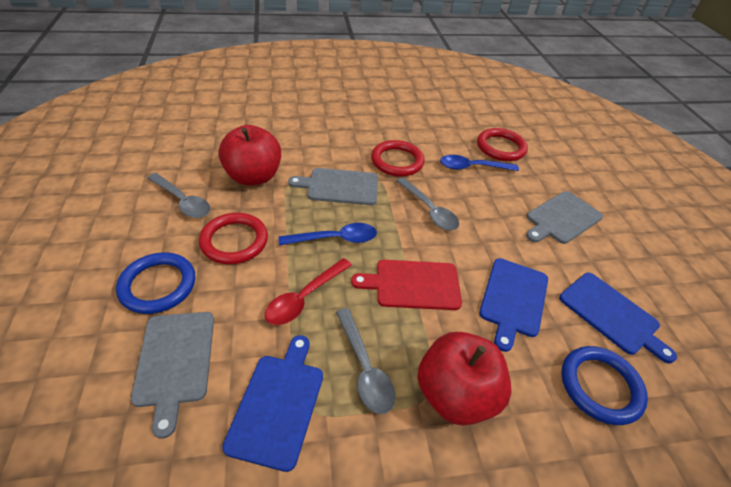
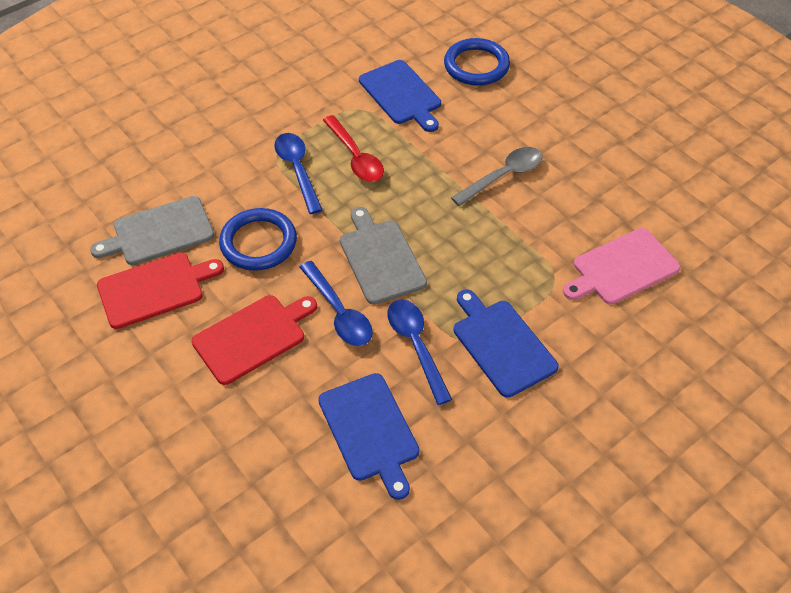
blue spoon: [279,223,377,245] [440,155,519,171] = 2 -> [274,133,323,214] [300,261,373,346] [388,299,452,405] = 3
grey cutting board: [131,312,214,439] [288,168,378,205] [526,191,603,244] = 3 -> [90,196,214,265] [340,207,427,304] = 2
grey spoon: [147,173,210,218] [336,308,395,414] [397,178,459,230] = 3 -> [451,147,543,206] = 1
pink cutting board: none = 0 -> [563,228,681,305] = 1
red apple: [218,125,281,186] [417,332,512,426] = 2 -> none = 0
red cutting board: [351,260,462,310] = 1 -> [97,253,224,329] [192,295,317,385] = 2
red ring: [199,213,268,264] [371,140,425,177] [477,128,528,161] = 3 -> none = 0

